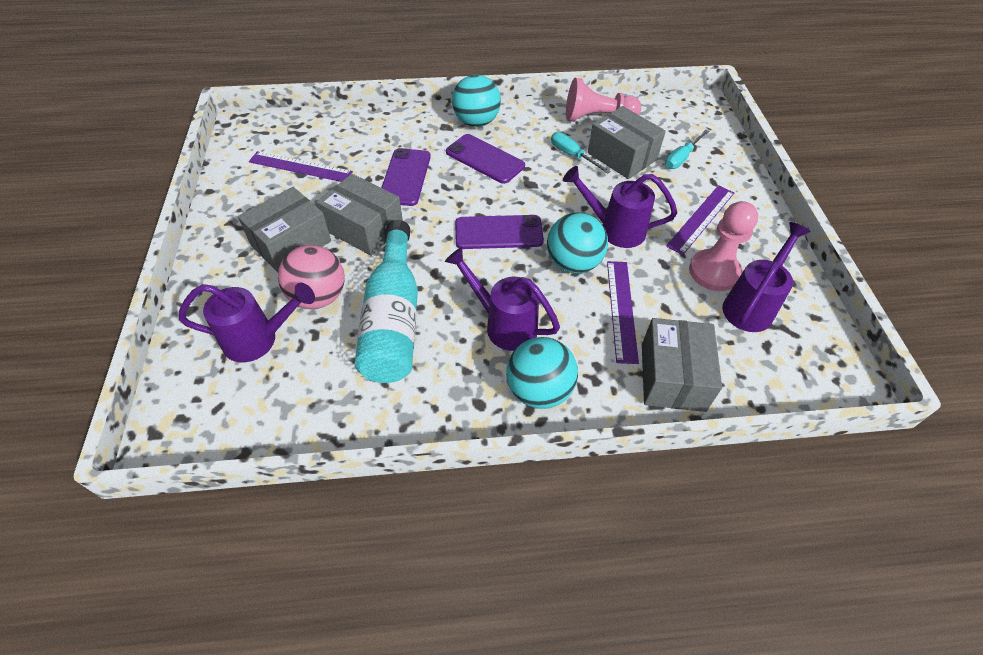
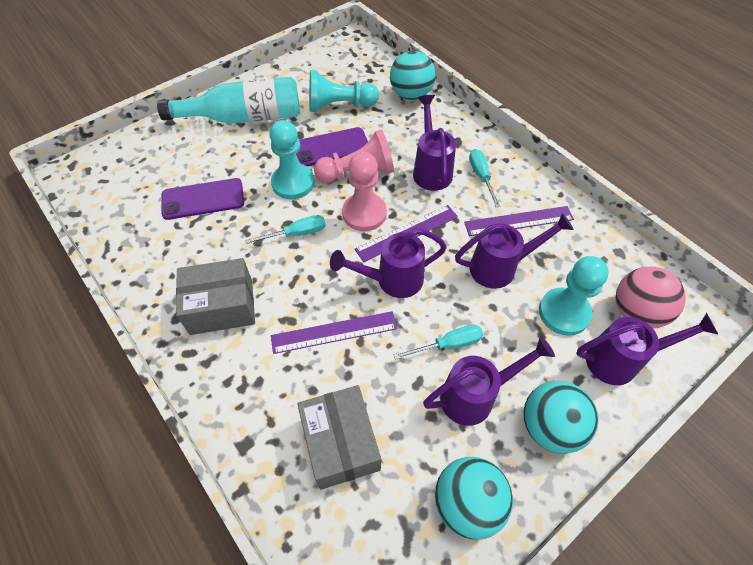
grey box: [238,187,331,272] [317,174,403,256] [588,106,666,179] [642,318,722,412] = 4 -> [176,258,255,335] [297,385,381,490] = 2
purple phone: [381,148,431,206] [446,134,525,184] [455,215,544,249] = 3 -> [161,178,244,220] [296,127,368,166] = 2
purple watering can: [179,283,315,362] [445,247,560,351] [563,166,677,248] [722,222,811,332] = 4 -> [330,228,447,298] [413,95,456,191] [423,336,555,426] [455,213,574,289] [576,313,718,385] = 5
turquoise pawn: none = 0 -> [269,120,314,199] [309,70,379,112] [539,256,609,336] = 3
turquoise screwdriver: [551,132,611,174] [665,129,709,169] = 2 -> [245,215,326,244] [393,325,483,360] [469,149,501,208] = 3

